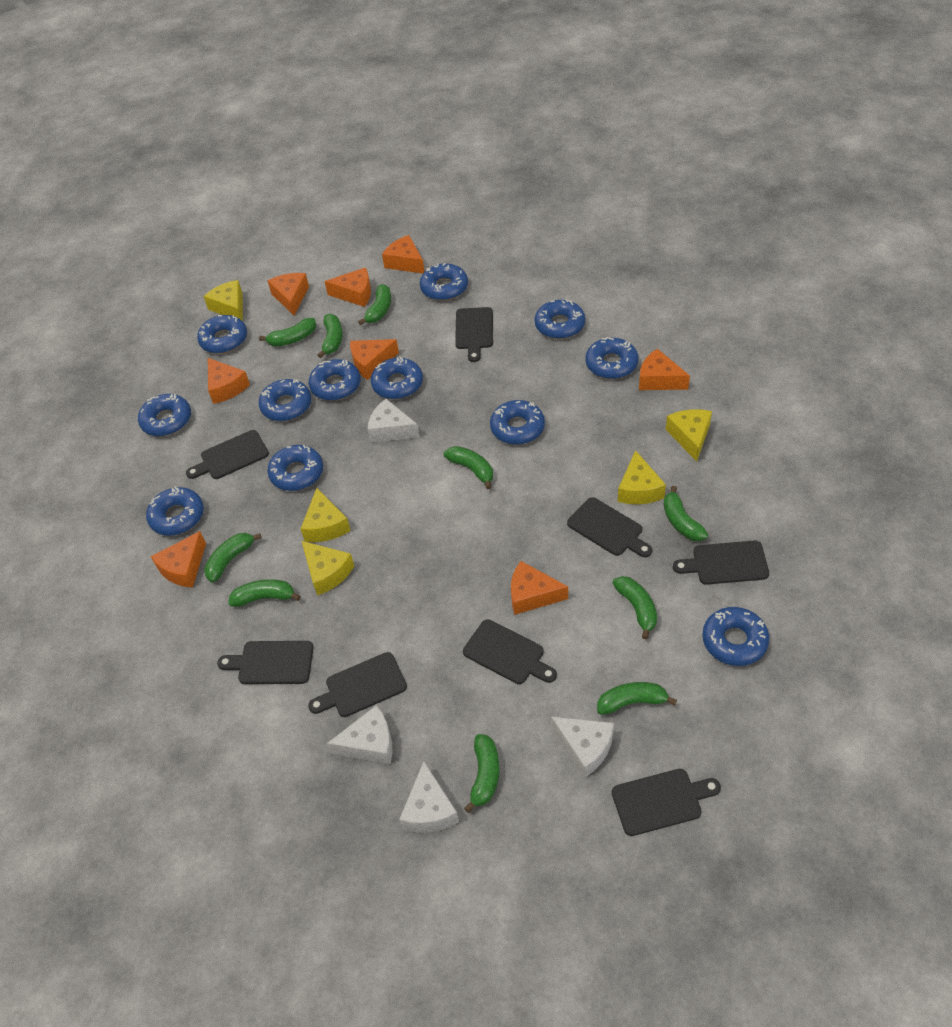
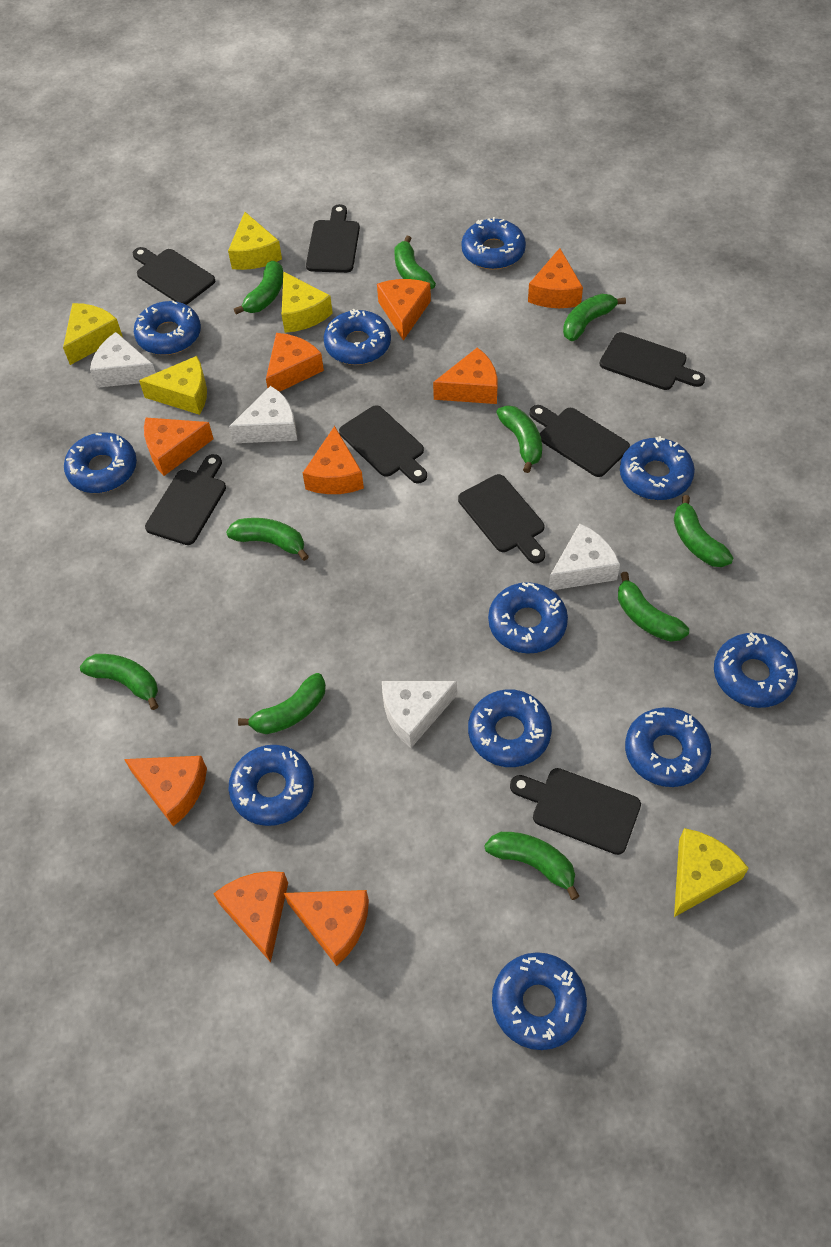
blue donut: [138,394,191,436] [146,486,204,536] [197,315,247,354] [259,379,311,421] [267,445,323,491] [308,359,361,401] [371,356,423,399] [420,263,468,301] [490,400,545,445] [535,299,585,339] [585,337,638,379] [702,607,769,666] = 12 -> [64,432,137,493] [134,301,201,355] [229,745,314,826] [324,309,391,365] [461,217,526,270] [468,689,552,767] [488,582,568,654] [492,952,587,1050] [620,436,695,500] [625,707,711,787] [714,633,798,708] = 11
orange cheese: [151,531,206,588] [208,358,250,404] [268,273,309,315] [324,267,371,307] [350,339,399,380] [382,235,425,273] [511,561,568,615] [639,349,690,390] = 8 -> [124,756,207,826] [144,418,213,476] [213,871,288,962] [266,333,324,392] [284,890,369,966] [303,426,364,494] [377,279,431,341] [433,347,497,404] [528,248,583,308] = 9

